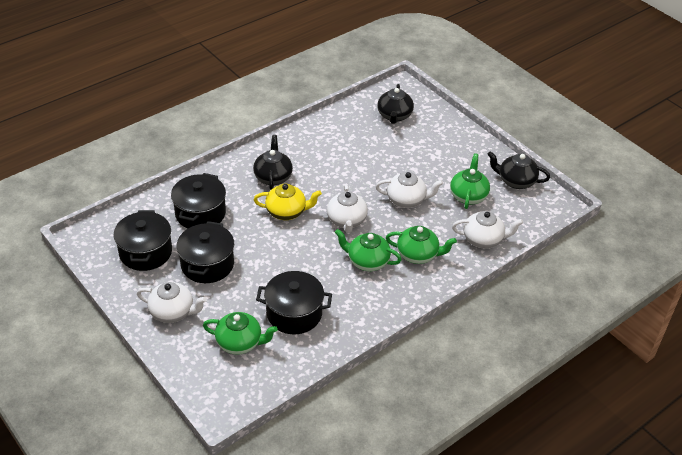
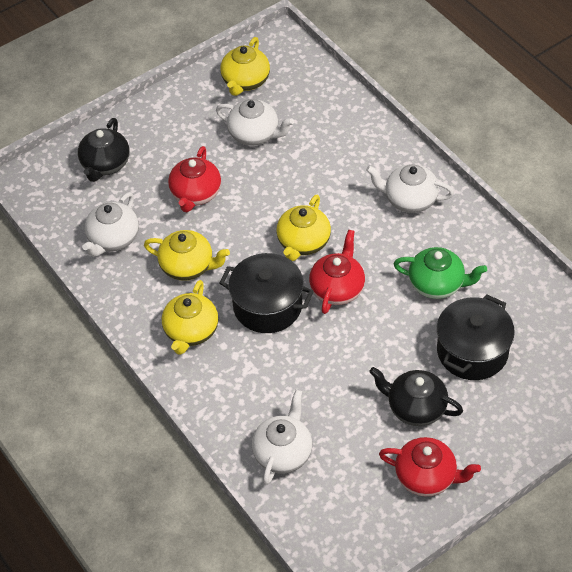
black pot: [114,210,172,271] [171,173,226,229] [177,221,234,283] [256,271,332,334] = 4 -> [219,253,314,333] [437,294,515,380] = 2
black teapot: [253,135,293,190] [377,84,414,124] [487,151,550,189] = 3 -> [78,118,130,182] [369,367,463,426] = 2
green teapot: [203,312,278,355] [335,229,402,271] [386,226,457,264] [450,153,490,209] = 4 -> [394,247,487,299] = 1
red teapot: none = 0 -> [168,146,221,212] [309,230,365,314] [379,437,481,496] = 3
yellow teapot: [254,184,322,220] = 1 -> [144,230,230,281] [162,280,218,355] [220,37,270,96] [276,195,331,261] = 4

